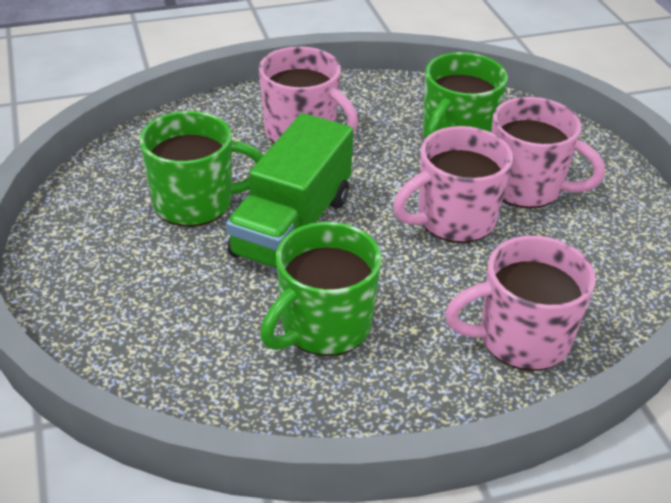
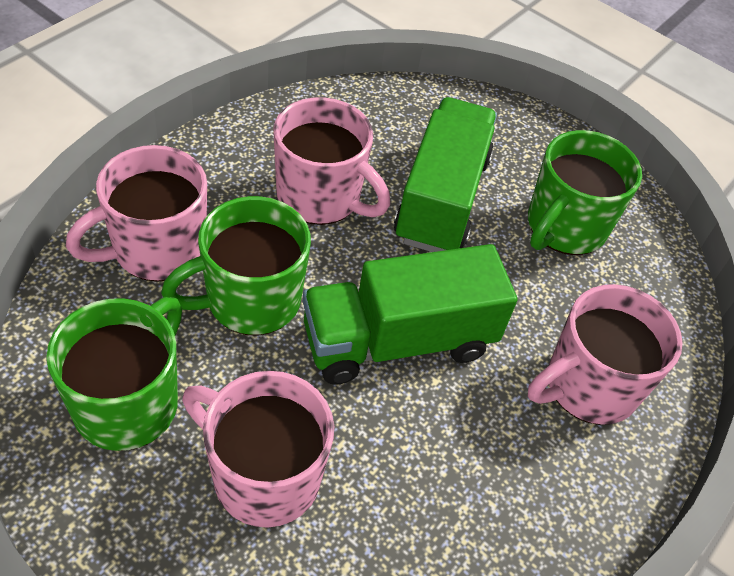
green truck: [226,113,353,269] = 1 -> [302,244,518,385] [394,97,497,252] = 2

